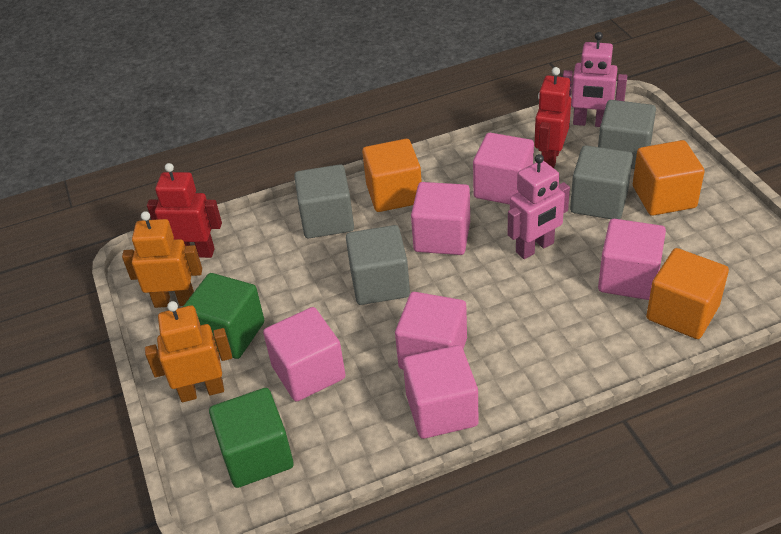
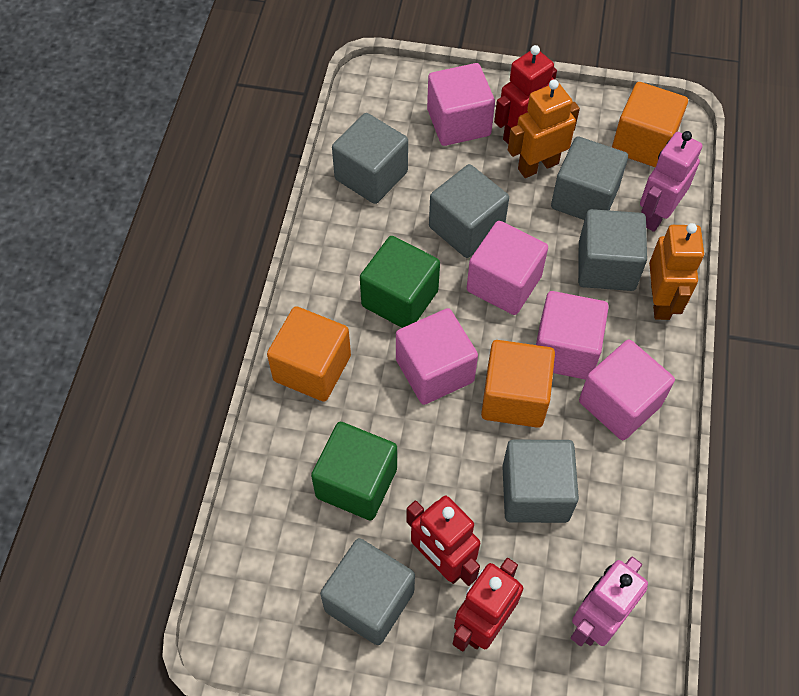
grey cube: [294,164,354,238] [346,225,410,305] [570,145,633,219] [598,100,656,169] = 4 -> [320,538,415,645] [332,113,408,204] [429,164,509,258] [502,440,579,523] [551,137,628,220] [578,209,647,291] = 6
pink cube: [263,307,345,402] [395,292,467,369] [403,345,478,439] [411,182,470,255] [473,133,534,205] [598,219,666,300] = 6 -> [396,308,478,405] [427,63,495,146] [467,221,548,315] [536,291,609,380] [579,340,675,440] = 5
red robot: [147,163,222,258] [534,67,571,168] = 2 -> [406,496,480,586] [453,558,524,652] [494,45,557,144] = 3

